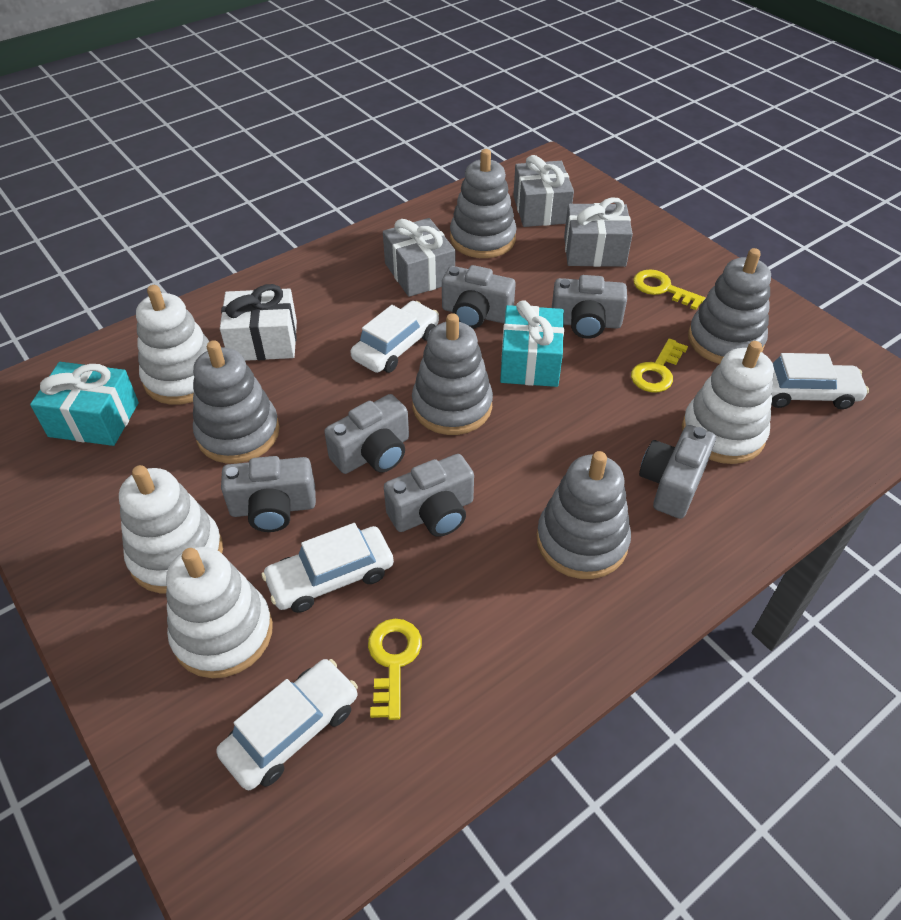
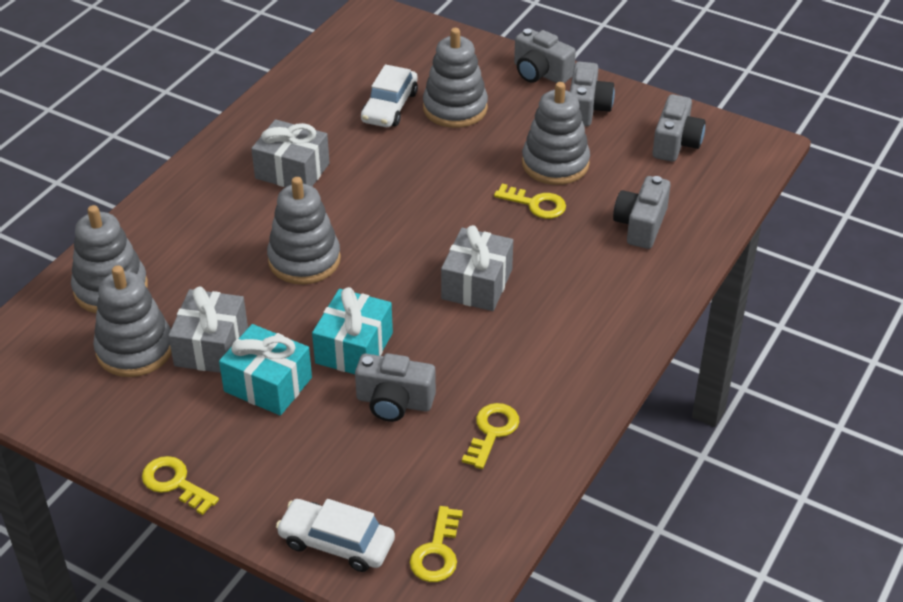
grey camera: [221,456,316,532] [324,394,409,474] [384,454,474,537] [442,265,516,329] [552,275,627,339] [639,425,716,519] = 6 -> [355,353,436,422] [514,28,576,83] [570,62,615,126] [613,176,670,249] [652,94,706,162] = 5
white car: [216,659,358,790] [261,523,394,613] [350,301,439,373] [771,353,869,409] = 4 -> [276,499,395,572] [361,64,418,127] = 2
white gift: [220,284,297,361] = 1 -> none = 0
white stacking toy: [119,465,223,594] [136,285,209,405] [166,547,273,678] [682,341,774,464] = 4 -> none = 0
yellow key: [368,619,422,720] [631,339,688,392] [633,269,706,310] = 3 -> [142,456,219,515] [410,506,463,582] [462,403,519,469] [494,184,566,219] = 4

